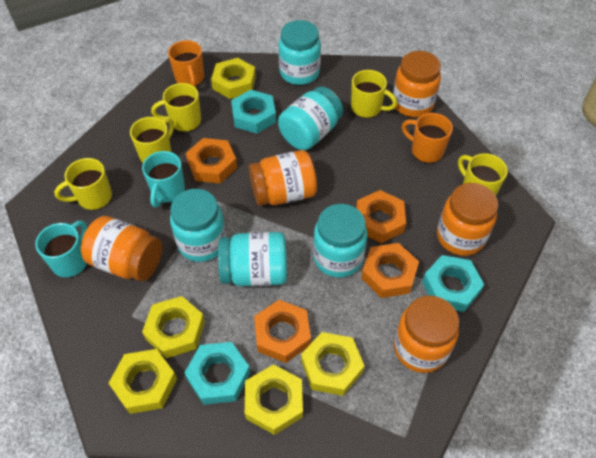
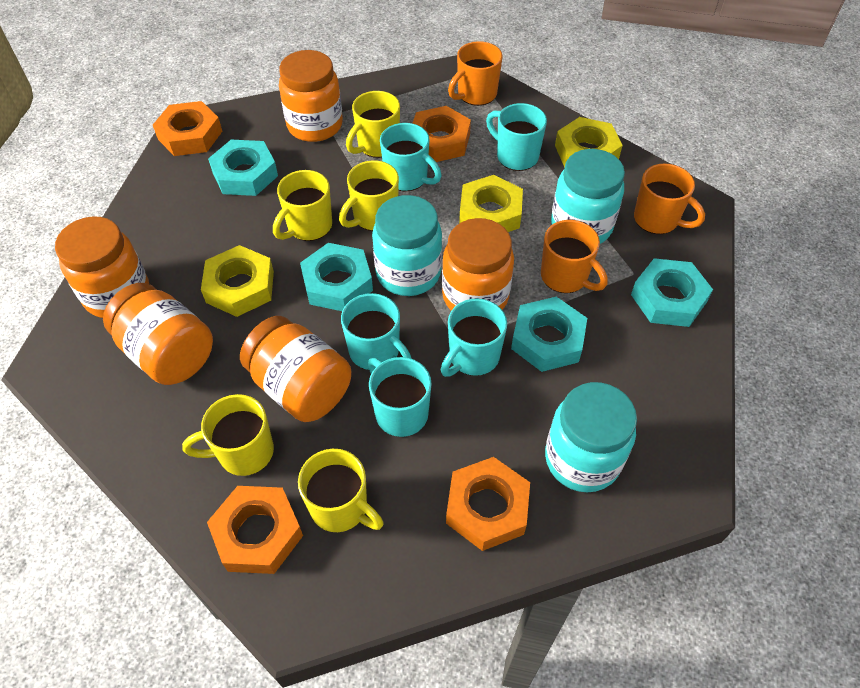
orange mug: [168,40,204,88] [402,113,453,163] = 2 -> [448,41,502,106] [541,220,607,293] [634,164,705,234] = 3
turquoise jar: [170,189,226,262] [218,232,287,286] [278,20,321,85] [278,86,343,150] [313,204,367,278] = 5 -> [372,195,442,296] [545,382,637,492] [551,149,625,244] = 3
turquoise mug: [35,221,87,277] [142,151,185,207] = 2 -> [341,293,412,370] [368,357,432,437] [380,123,442,191] [441,299,507,377] [486,103,547,171] = 5
turquoise nut: [184,342,250,405] [231,90,276,134] [422,255,484,312] = 3 -> [208,140,278,196] [300,243,373,311] [511,297,587,372] [631,258,713,327] = 4
yellow nut: [109,349,177,414] [142,296,205,358] [211,58,256,99] [245,364,303,435] [301,332,364,396] = 5 -> [201,245,274,317] [459,175,523,232] [555,117,623,167] = 3

